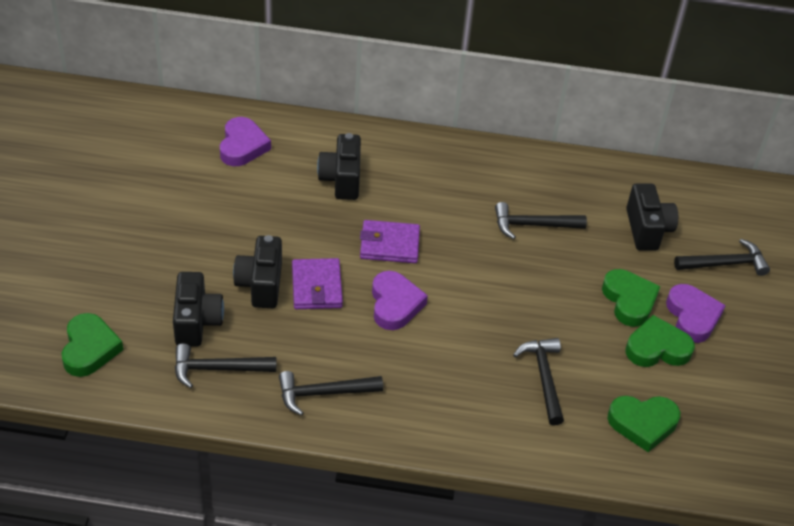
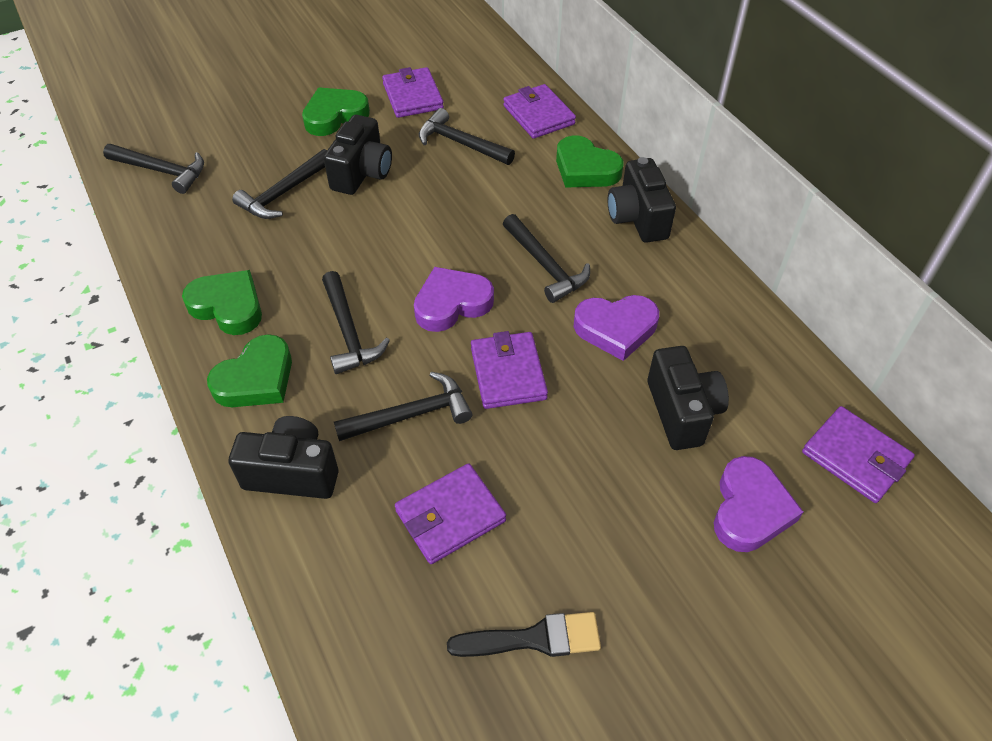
black brush: none = 0 -> [447,612,601,657] = 1
black hammer: [175,344,276,388] [279,371,383,416] [495,202,587,239] [513,338,564,425] [674,239,770,276] = 5 -> [103,144,204,194] [232,149,327,219] [322,271,390,374] [334,372,472,441] [419,108,515,165] [503,214,590,303] = 6
purple wallet: [292,258,343,309] [360,220,420,263] = 2 -> [382,67,444,118] [395,463,506,564] [471,331,548,409] [503,84,576,139] [802,406,915,503] = 5

